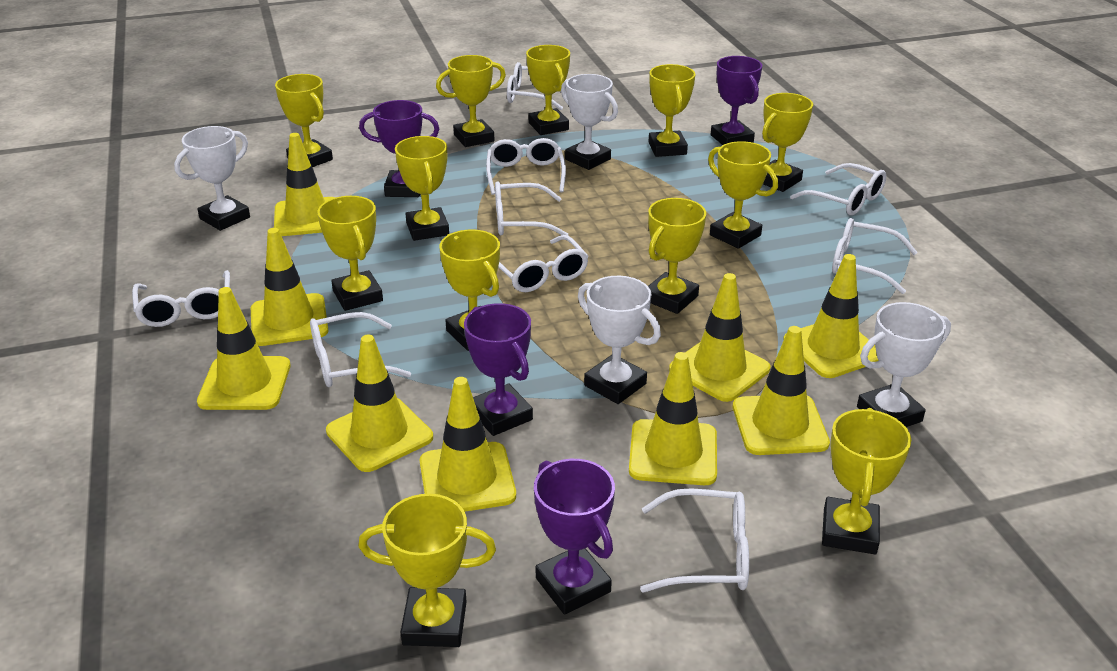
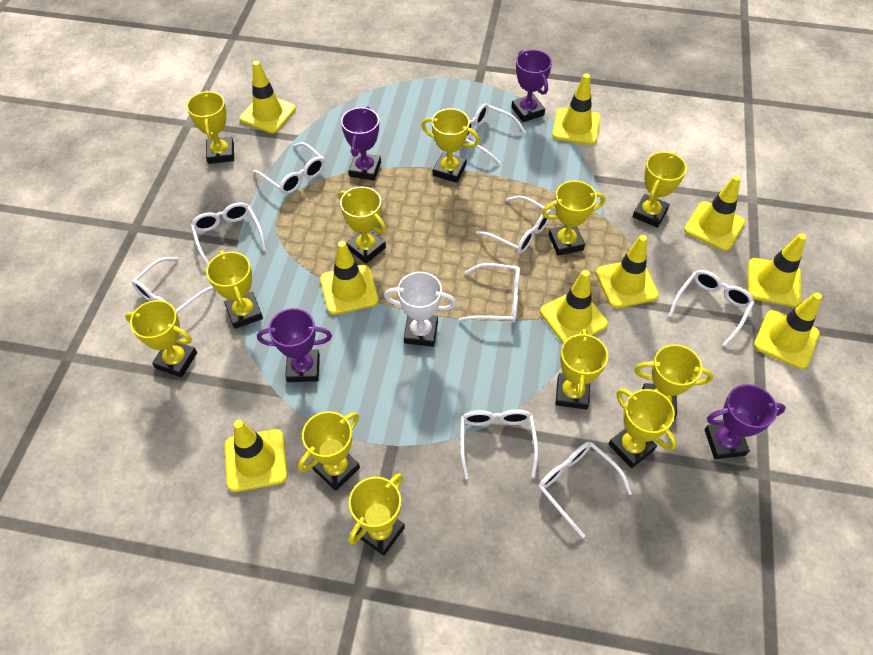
white trophy: [174,126,250,231] [561,74,618,170] [578,276,661,404] [857,302,951,427] = 4 -> [384,272,456,347] = 1

